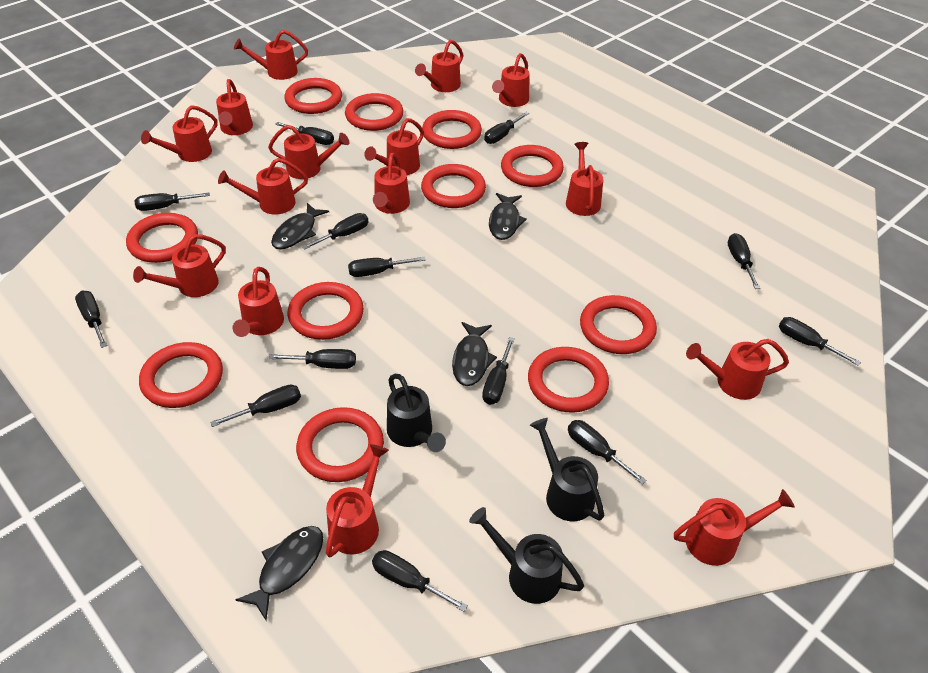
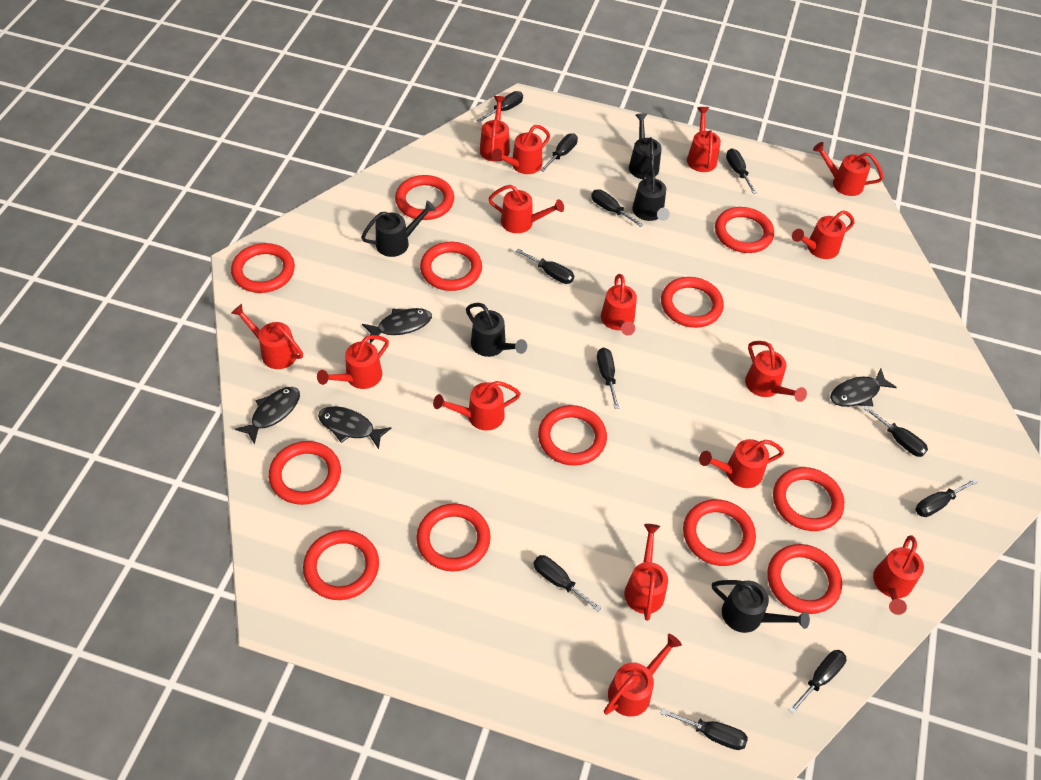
black screwdriver: [75,291,107,348] [134,192,210,211] [210,384,301,427] [269,349,356,369] [275,122,334,145] [302,213,369,250] [348,256,426,277] [372,550,468,612] [482,337,515,405] [484,112,529,144] [568,420,646,484] [728,233,760,289] [779,317,861,366] = 13 -> [477,91,523,122] [516,249,574,284] [533,555,601,611] [540,133,578,172] [591,189,644,227] [597,348,619,409] [660,708,748,750] [726,148,757,194] [789,650,847,714] [863,406,928,457] [915,478,978,517] = 11
black watering can: [387,374,446,452] [469,507,584,604] [530,418,604,521] = 3 -> [361,201,436,257] [466,303,527,357] [629,113,662,179] [632,168,670,221] [712,580,810,633] = 5
red ring: [126,213,198,263] [139,342,223,408] [284,78,342,114] [287,282,364,340] [296,407,384,482] [345,93,404,131] [421,164,486,208] [422,110,482,149] [501,145,564,187] [528,347,609,413] [580,295,657,354] = 11 -> [231,243,295,293] [269,441,341,505] [303,530,379,600] [395,175,454,220] [416,503,491,572] [420,242,482,291] [538,405,607,466] [661,277,724,328] [683,499,756,566] [715,207,774,253] [767,544,842,614] [773,467,844,531] = 12

